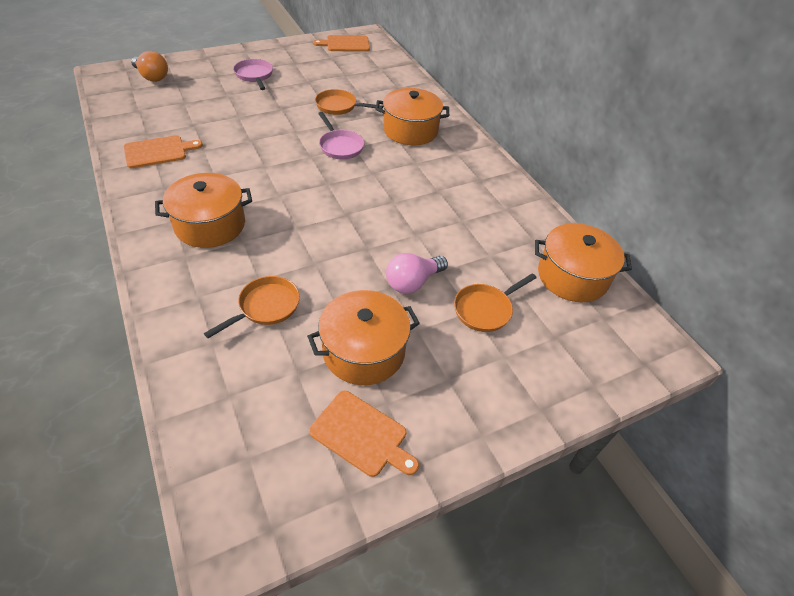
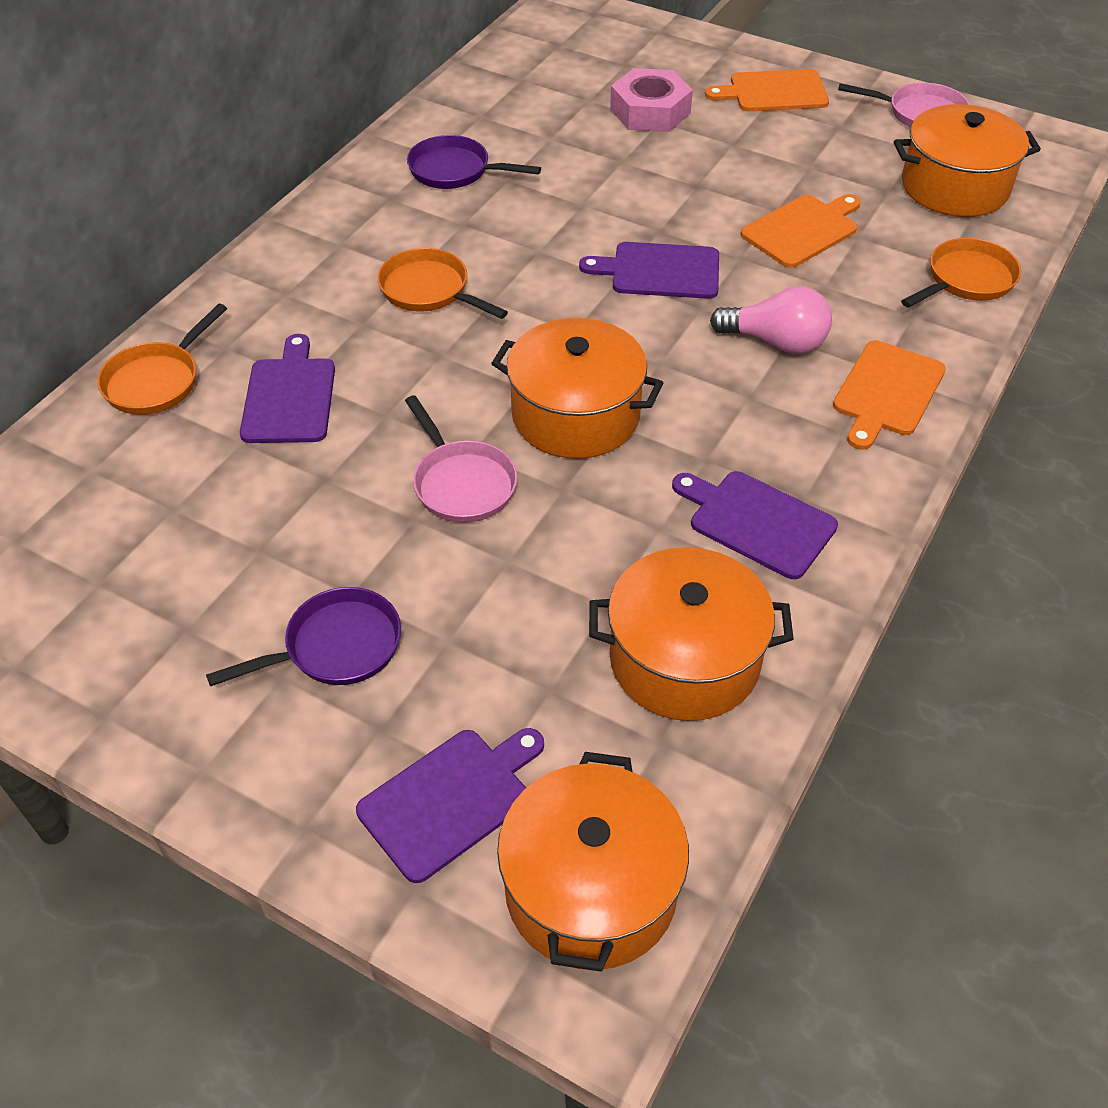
orange light bulb: [131,51,168,82] = 1 -> none = 0
pink nut: none = 0 -> [610,68,693,132] = 1
purple cutting board: none = 0 -> [240,334,335,443] [356,728,544,883] [579,242,719,299] [672,471,838,579] = 4
purple pan: none = 0 -> [206,587,401,687] [407,135,541,189] = 2

